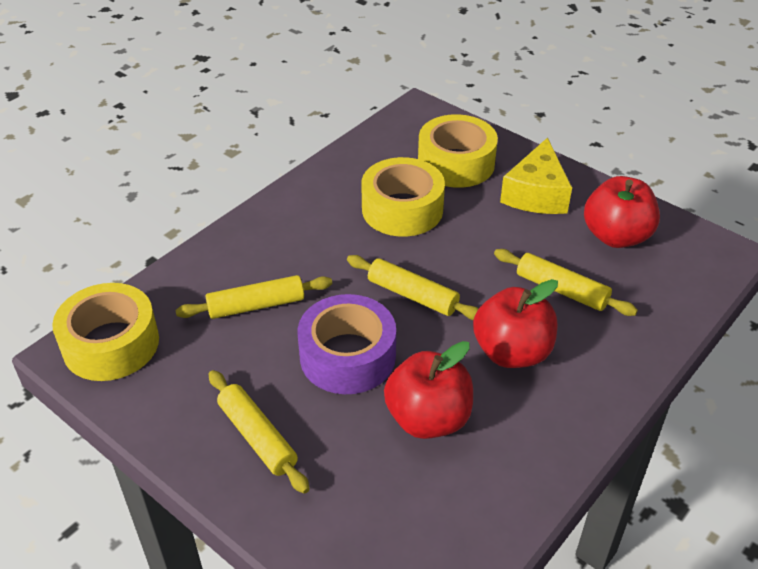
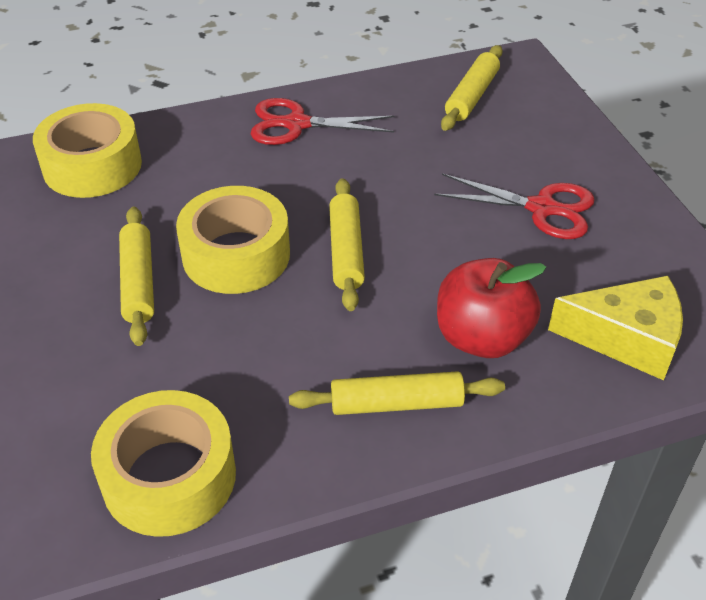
purple tape: [298,294,396,394] = 1 -> none = 0
red apple: [384,341,473,439] [473,279,558,368] [584,176,660,248] = 3 -> [437,258,547,358] = 1
red scissors: none = 0 -> [251,98,394,145] [434,173,595,239] = 2

